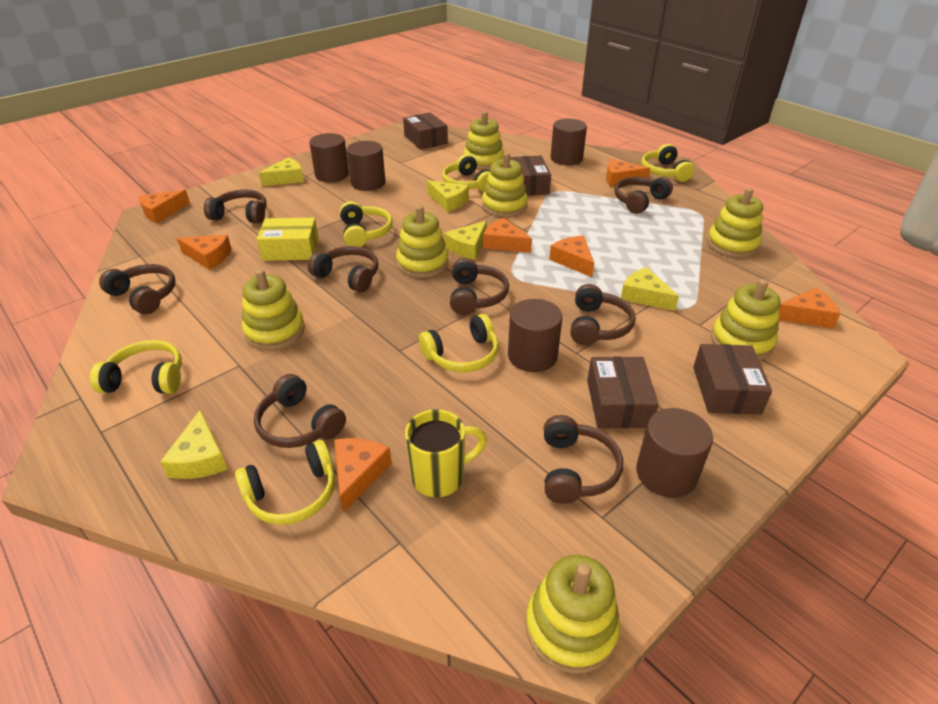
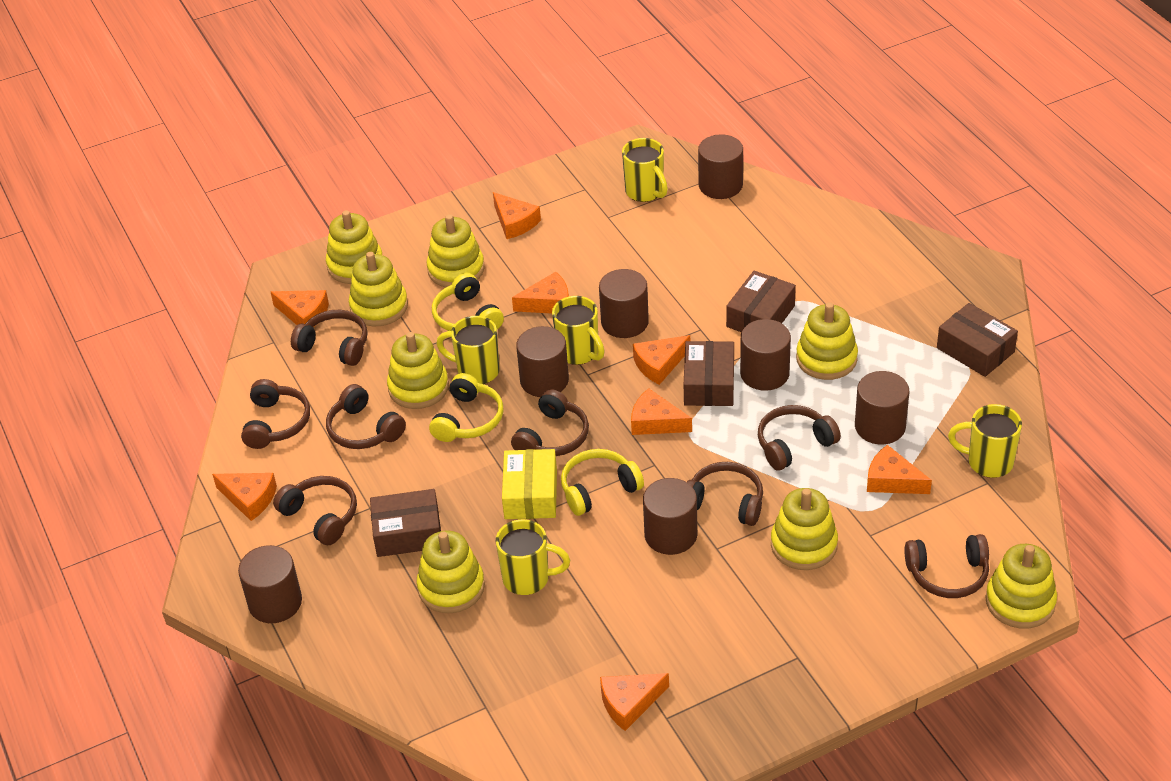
brown cylinder: [309,133,349,182] [346,141,385,191] [508,299,563,372] [551,119,587,165] [636,408,713,498] = 5 -> [238,545,302,623] [516,326,569,397] [599,269,649,338] [643,478,697,555] [698,134,743,199] [740,319,791,391] [855,371,909,445] = 7
orange cheese: [139,190,190,223] [177,235,232,270] [334,438,392,513] [483,218,532,253] [549,236,594,277] [606,159,650,186] [779,287,841,329] = 7 -> [212,473,277,521] [271,290,329,328] [493,192,541,239] [512,272,569,313] [600,673,669,731] [631,388,692,435] [633,335,690,385] [867,445,932,494] = 8
yellow cheese: [160,410,227,479] [259,157,304,186] [427,180,469,212] [445,221,487,260] [621,267,679,311] = 5 -> none = 0
yellow headphones: [90,340,182,394] [235,440,335,525] [340,201,393,247] [419,314,499,372] [442,154,490,192] [641,144,694,182] = 6 -> [429,373,504,442] [432,273,504,331] [561,449,644,516] = 3
yellow mug: [405,409,487,497] = 1 -> [436,316,500,384] [496,519,570,595] [552,296,605,365] [622,138,668,202] [948,404,1022,478] = 5
yellow stacking toy: [242,269,305,350] [396,205,448,278] [464,111,504,170] [482,152,528,217] [525,555,620,674] [707,188,763,258] [711,279,780,360] = 7 -> [326,210,382,284] [349,252,408,326] [387,332,449,409] [416,530,485,613] [427,214,484,288] [771,488,838,570] [796,302,858,380] [985,544,1057,629] = 8

